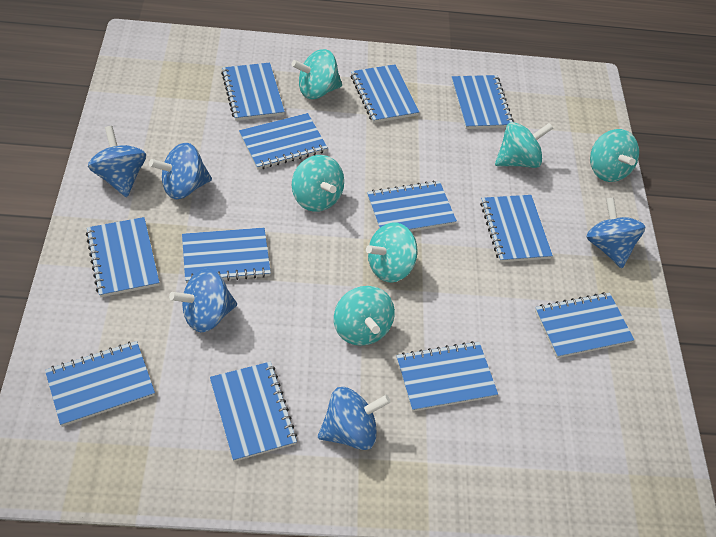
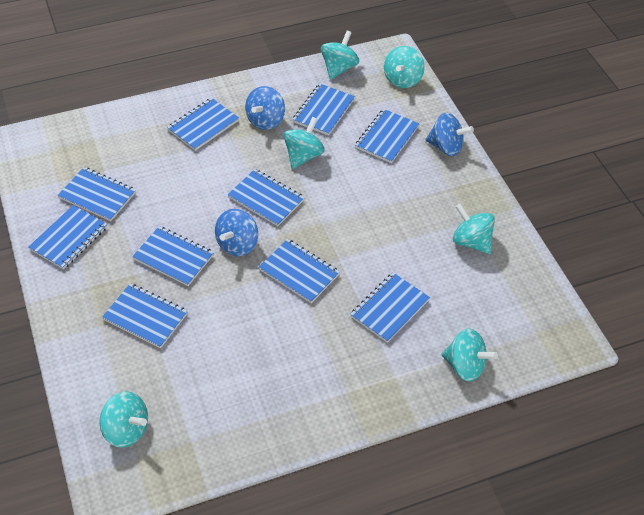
blue notebook: [45,341,155,427] [86,217,160,297] [182,228,271,283] [210,362,297,462] [221,63,285,121] [239,113,328,170] [351,64,419,123] [367,180,457,231] [396,341,498,412] [451,75,514,129] [480,195,553,262] [535,292,634,358] = 12 -> [28,205,107,269] [58,167,136,221] [102,283,188,348] [132,226,214,286] [167,98,239,151] [228,169,305,226] [259,239,340,303] [293,83,355,136] [350,273,430,343] [355,109,419,163] = 10
blue spinning top: [88,126,146,197] [149,143,212,199] [169,268,237,332] [318,387,391,450] [586,197,645,268] = 5 -> [215,209,258,256] [245,86,285,130] [425,113,474,156] = 3

